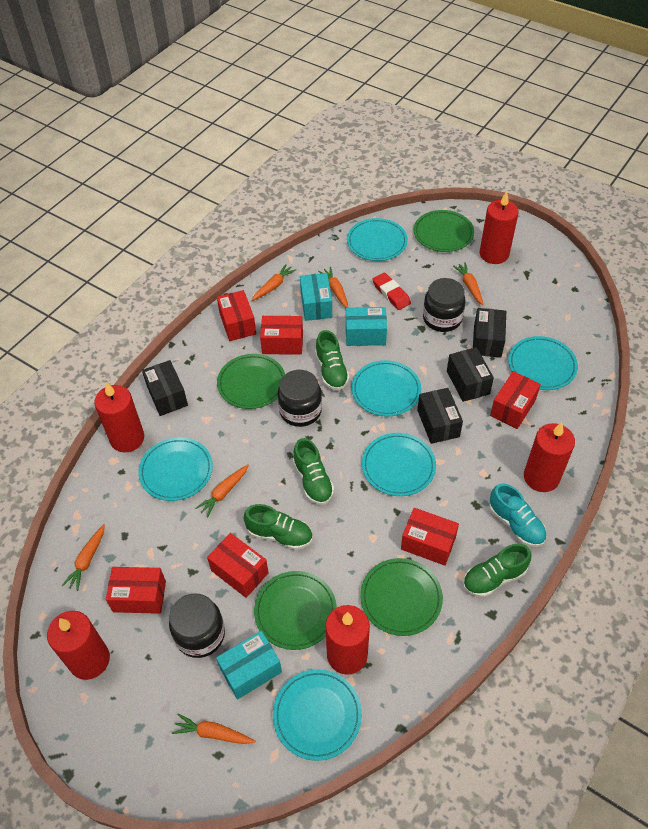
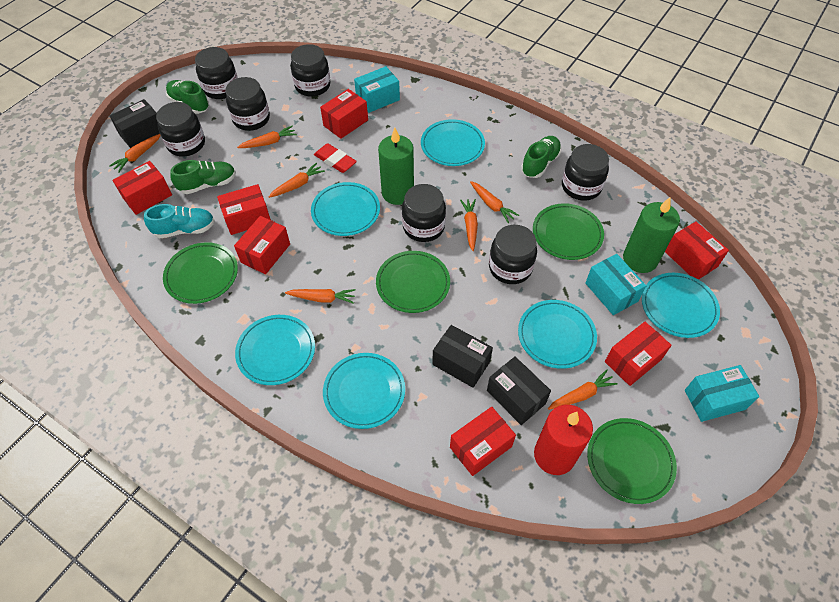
black box: [142,360,188,416] [417,388,463,444] [447,347,494,402] [473,308,506,358] = 4 -> [110,99,160,148] [432,325,493,388] [487,357,551,425] = 3
black jar: [169,593,225,658] [277,370,322,427] [423,278,466,332] = 3 -> [156,102,205,156] [195,47,238,99] [225,77,270,131] [291,44,331,97] [402,184,446,242] [489,225,537,284] [562,144,609,201] = 7
green candle: none = 0 -> [378,128,414,205] [623,197,680,273] = 2
green shoe: [244,504,312,550] [293,438,334,505] [315,330,350,391] [463,544,532,598] = 4 -> [166,80,209,114] [170,160,236,194] [521,136,562,178] = 3
orange carrot: [62,524,105,591] [172,713,255,744] [195,465,249,518] [252,264,296,301] [318,267,348,308] [453,262,483,305] = 6 -> [109,134,161,172] [237,126,297,148] [269,163,325,198] [285,289,356,304] [460,199,478,251] [470,181,519,223] [548,370,618,410] = 7
red box: [106,567,166,614] [207,533,269,598] [217,290,256,341] [260,316,303,355] [401,508,459,566] [490,371,541,429] = 6 -> [113,161,172,215] [217,184,271,235] [234,216,290,274] [320,89,368,139] [450,407,516,476] [605,322,672,386] [665,221,729,280] = 7
red candle: [47,611,110,680] [94,382,144,452] [325,605,370,675] [480,191,519,264] [524,422,575,492] = 5 -> [534,405,593,475] = 1

